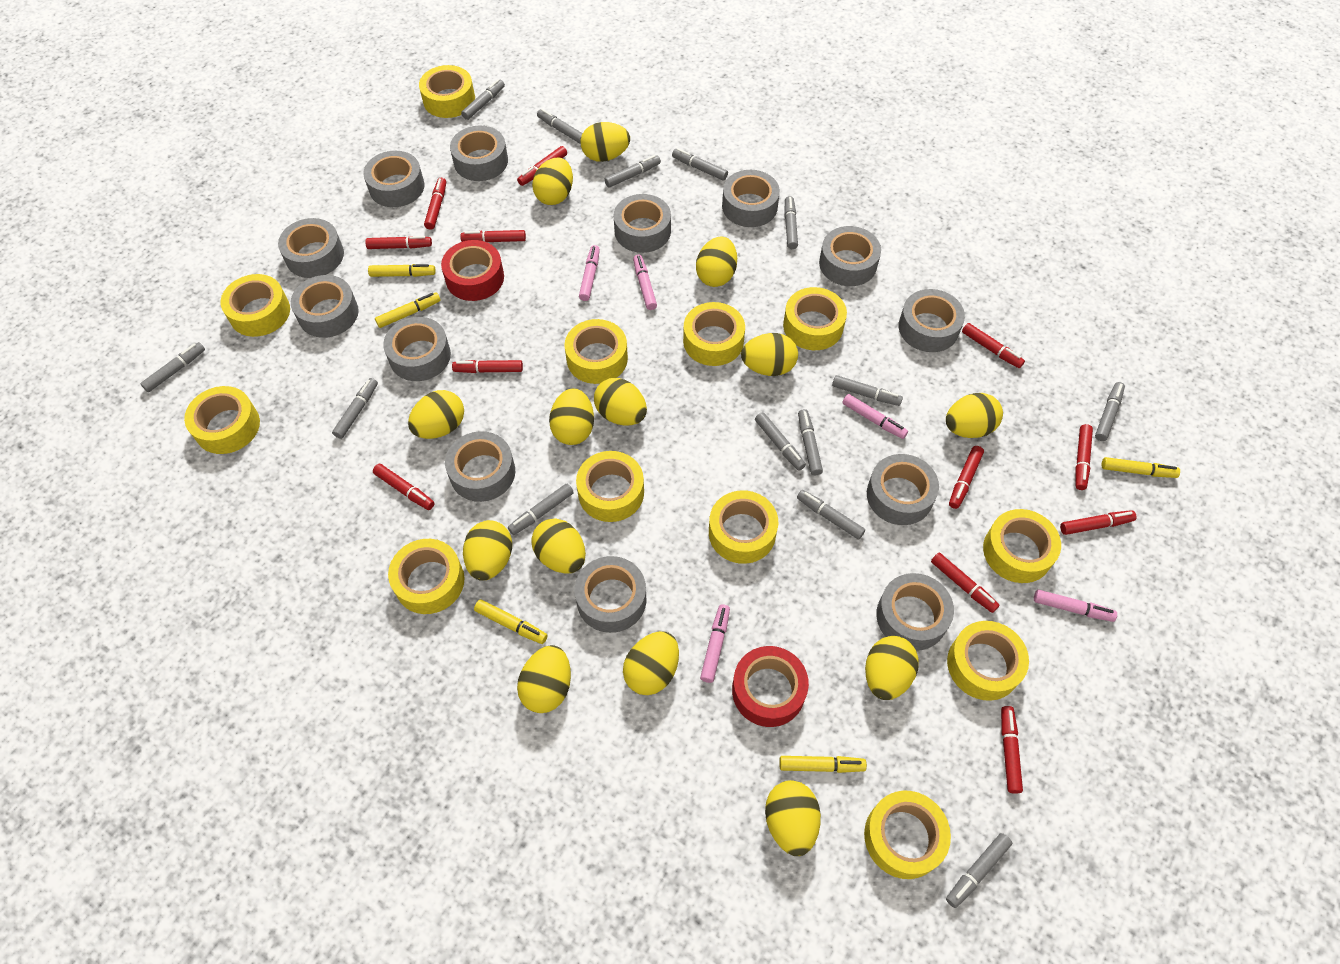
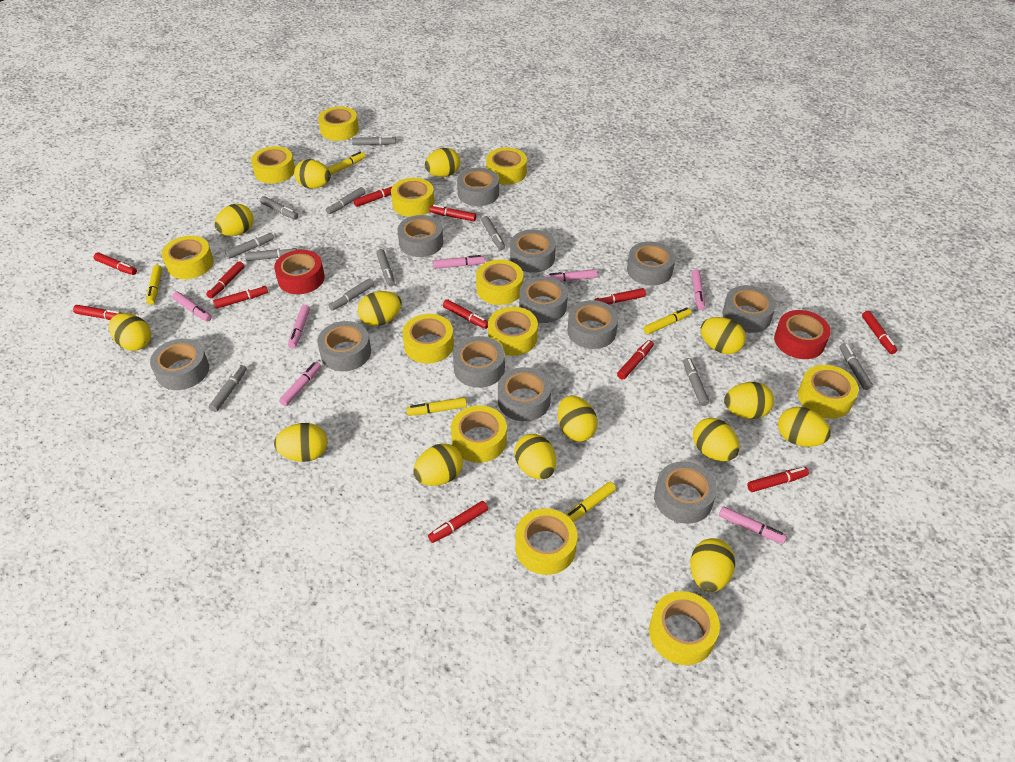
grey marker: [140,342,205,392] [332,378,378,439] [461,79,505,120] [508,484,574,535] [537,109,583,144] [604,155,661,188] [672,148,728,180] [755,412,806,470] [784,196,798,249] [797,490,865,539] [798,409,823,475] [832,375,903,406] [946,833,1012,908] [1095,382,1125,441] = 14 -> [209,365,247,412] [225,232,274,259] [245,247,297,261] [260,196,298,220] [326,187,366,214] [328,278,374,311] [352,136,396,145] [376,249,395,287] [481,216,505,250] [683,358,709,406] [839,343,873,390] = 11
grey tape: [278,218,344,278] [291,275,359,338] [363,151,424,207] [383,317,451,381] [445,431,515,502] [450,126,508,181] [575,556,647,633] [613,194,671,253] [722,170,780,227] [819,226,881,286] [867,454,939,525] [876,573,954,651] [899,289,965,352] = 13 -> [150,338,209,390] [317,321,371,371] [398,215,443,257] [453,336,505,388] [457,168,499,206] [498,367,551,421] [510,229,556,273] [519,276,568,323] [567,300,618,349] [627,241,675,285] [654,461,717,524] [723,285,776,333] = 12
pink marker: [579,245,600,301] [633,255,657,310] [700,604,730,683] [842,394,908,439] [1034,589,1117,622] = 5 -> [172,292,212,322] [279,362,321,406] [288,305,310,348] [433,255,485,269] [546,269,597,282] [691,269,705,310] [719,507,787,544] = 7

